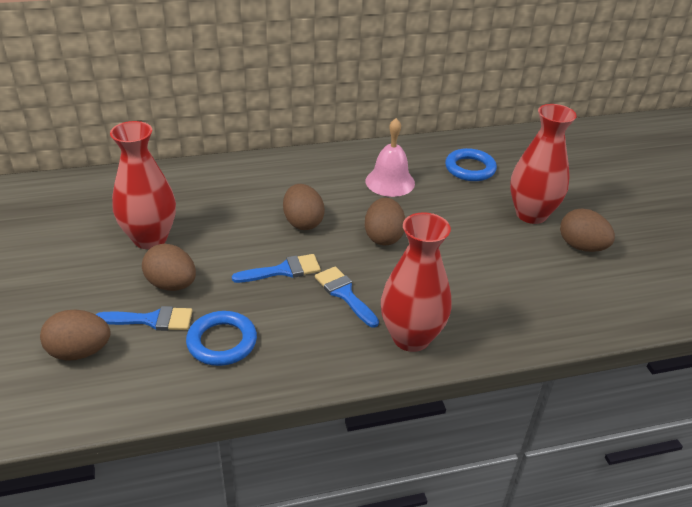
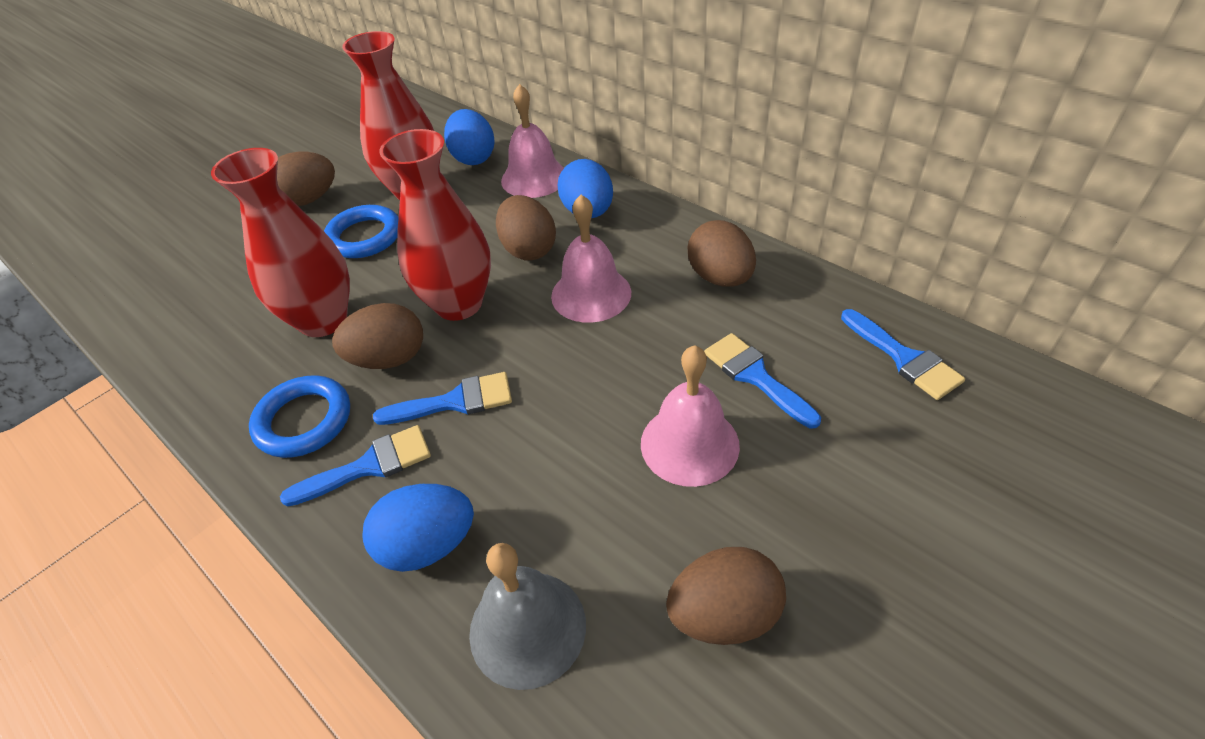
blue brush: [96,306,192,331] [232,254,321,283] [315,266,379,328] = 3 -> [280,425,431,506] [373,372,512,425] [704,333,821,428] [841,309,965,400] = 4
blue egg: none = 0 -> [363,484,474,572] [444,109,495,165] [558,159,613,218] = 3
grey bell: none = 0 -> [469,543,586,690] = 1
pink bell: [366,118,415,197] = 1 -> [501,84,564,198] [551,195,631,323] [641,345,740,487] = 3

